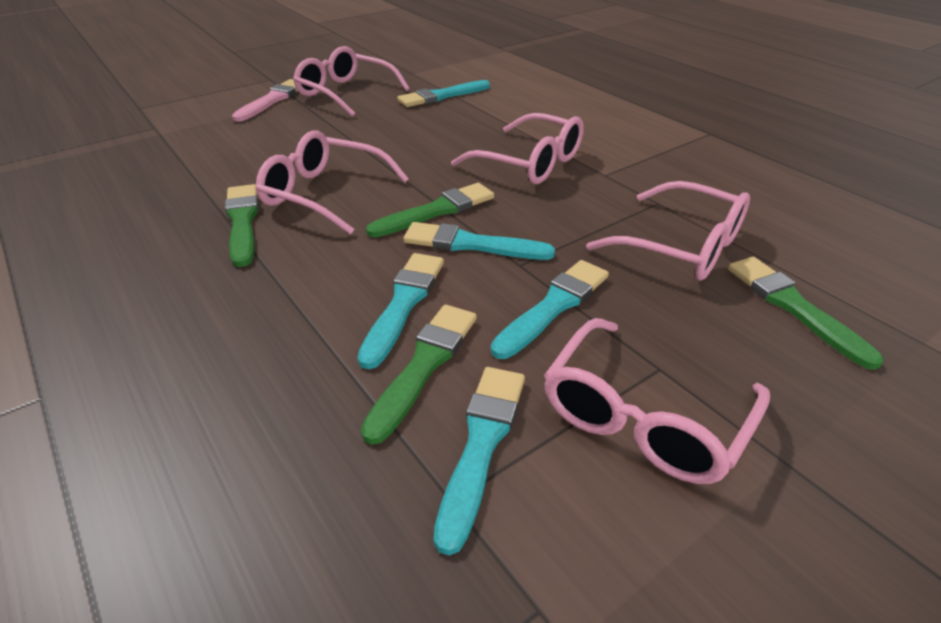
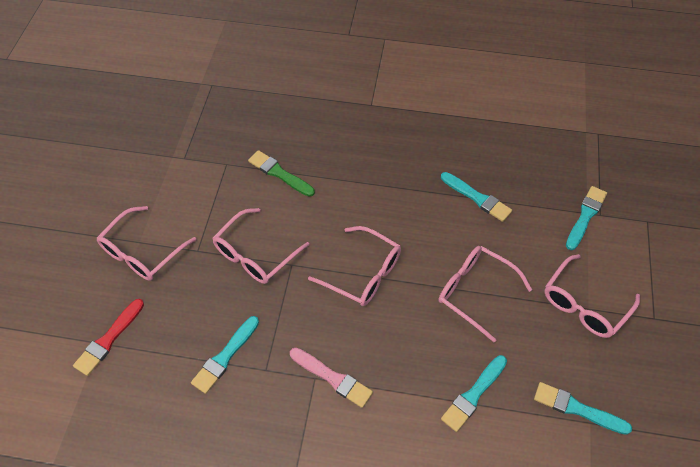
green brush: [225,184,259,267] [361,305,477,445] [366,183,494,237] [728,256,883,370] = 4 -> [248,150,315,197] = 1
red brush: none = 0 -> [73,299,144,376] = 1

